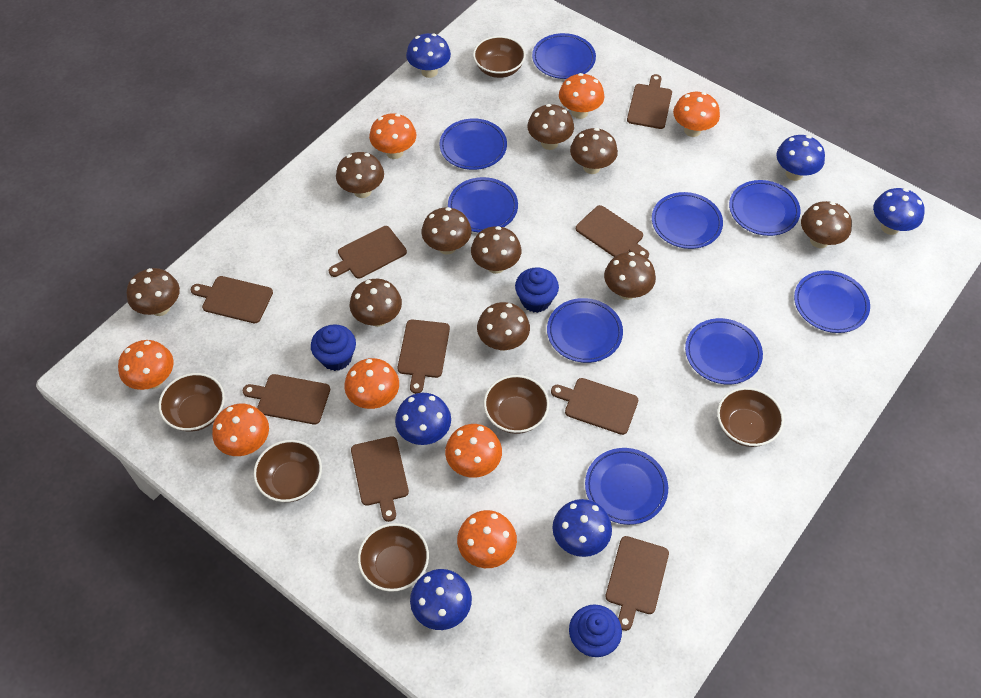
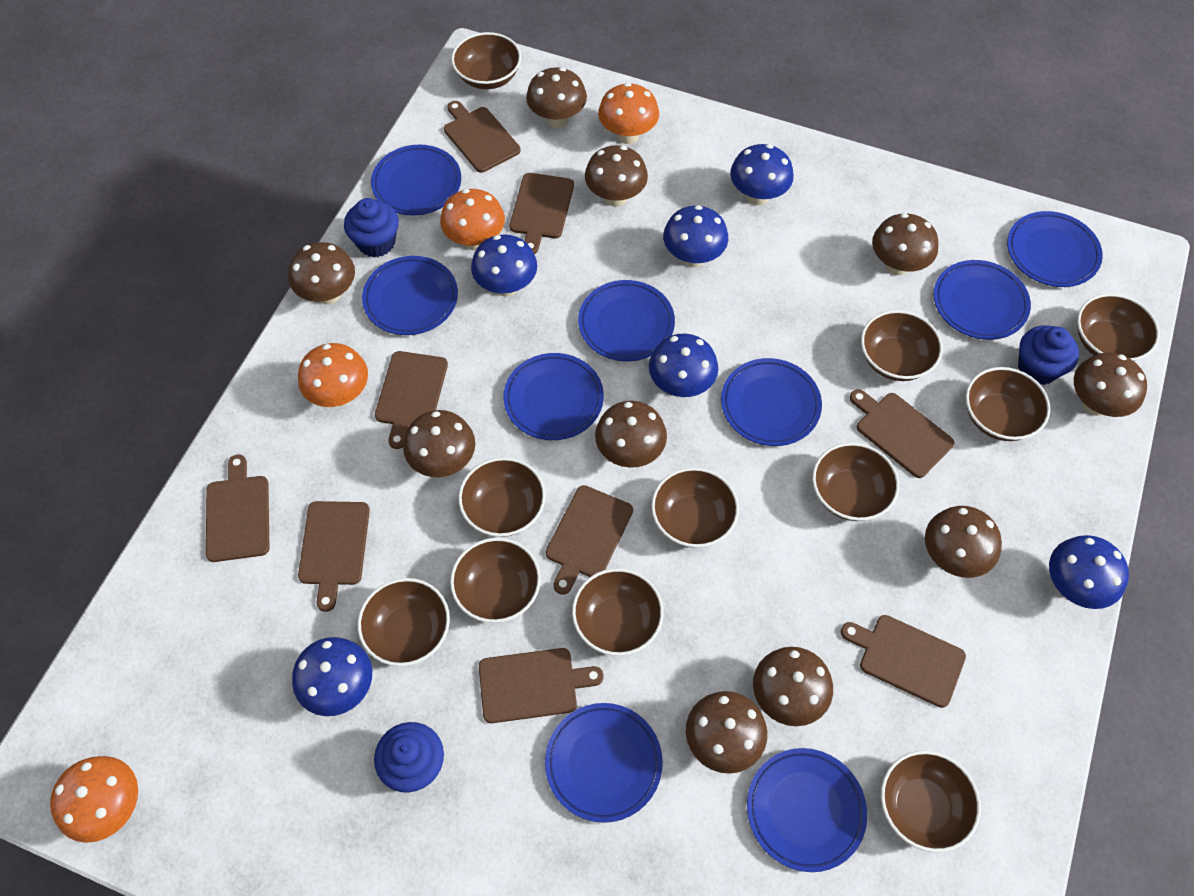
brown bowl: [159,373,225,432] [254,440,322,502] [358,523,429,592] [473,36,526,78] [484,375,549,434] [717,387,784,447] = 6 -> [358,578,450,666] [450,538,541,623] [451,32,521,89] [458,457,546,537] [572,568,664,656] [651,467,739,548] [812,443,899,521] [861,310,943,381] [881,750,981,853] [966,367,1050,441] [1077,294,1160,361] = 11
orange mushroom: [118,340,174,390] [212,404,269,456] [344,358,399,409] [369,113,416,159] [445,424,502,478] [457,510,517,568] [559,73,605,119] [673,92,720,137] = 8 -> [50,756,138,843] [298,343,368,407] [440,189,505,250] [598,83,659,144] = 4

